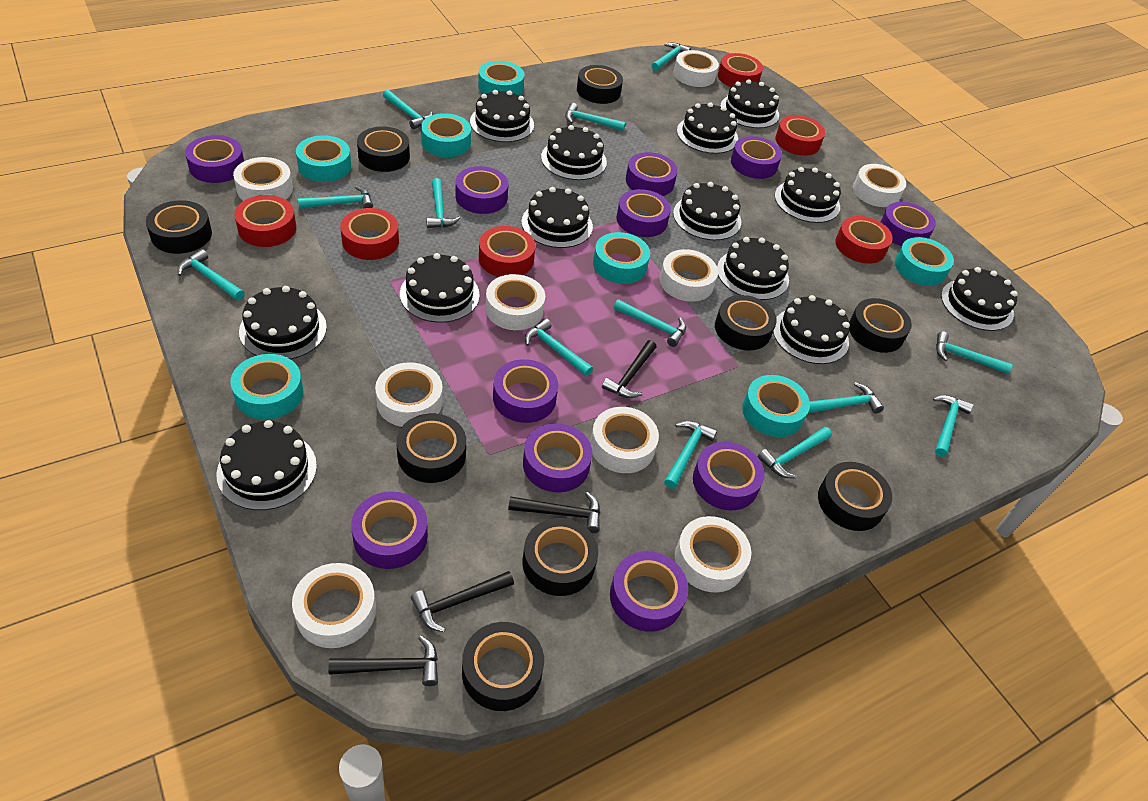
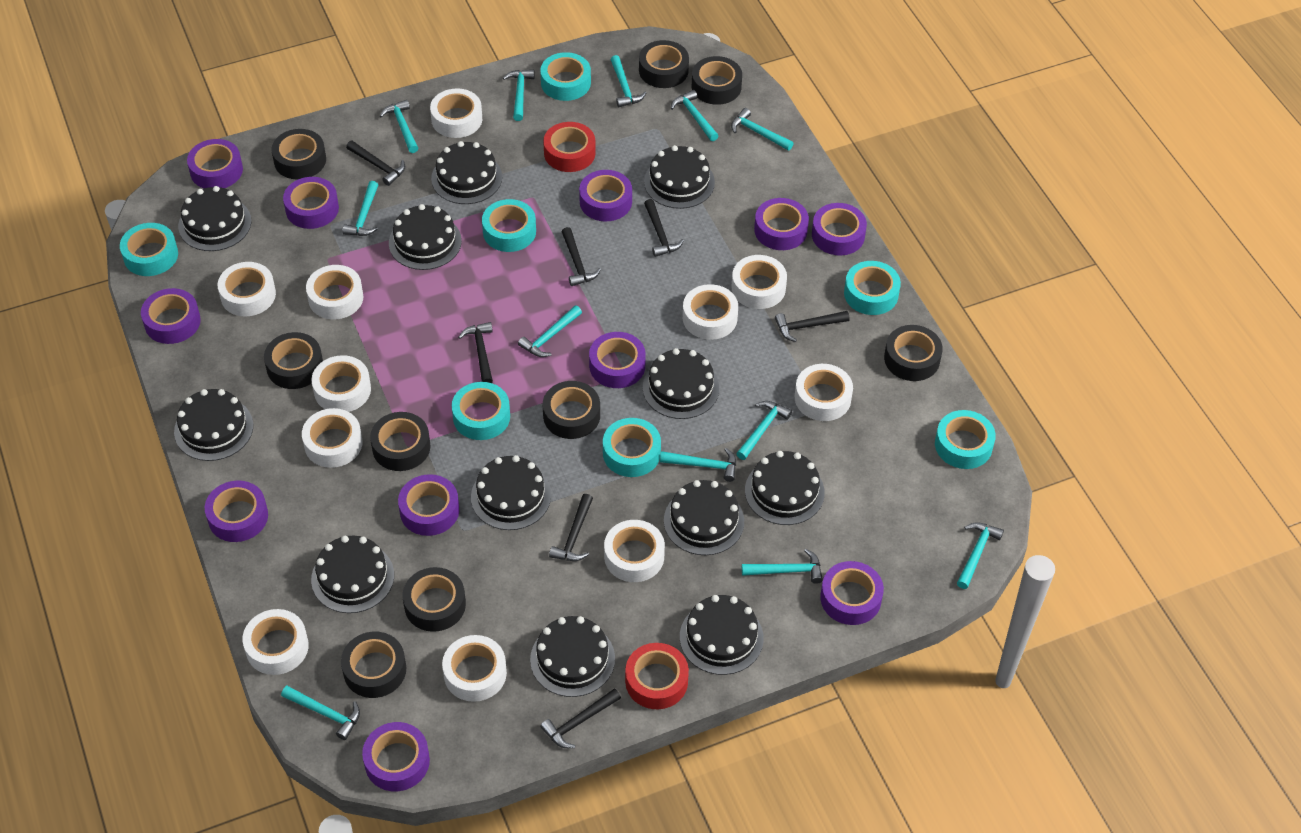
black cake: [217,420,317,510] [239,286,327,359] [400,253,480,323] [470,90,534,142] [521,187,593,248] [541,125,607,180] [673,182,741,240] [677,102,738,154] [717,237,789,300] [720,79,779,128] [773,295,850,364] [775,167,841,223] [941,267,1018,331] = 13 -> [174,389,253,461] [178,186,251,251] [311,536,394,613] [389,204,462,270] [431,141,502,204] [471,455,551,530] [530,616,615,697] [643,348,719,419] [644,145,715,209] [664,480,744,555] [680,595,764,675] [745,451,825,525] = 12
black hammer: [328,636,438,686] [411,571,514,632] [508,492,600,533] [602,340,657,398] = 4 -> [346,141,405,186] [458,322,493,383] [540,688,621,748] [549,494,593,561] [562,227,601,286] [644,199,684,257] [775,311,850,342] = 7
red tape: [234,195,296,247] [340,208,399,260] [479,226,535,277] [718,53,763,87] [775,115,825,156] [835,216,893,264] = 6 -> [543,122,596,172] [625,643,689,709] = 2
turquoise hammer: [178,249,244,301] [298,186,373,209] [383,90,433,129] [426,178,460,228] [525,318,593,376] [565,103,626,131] [614,299,686,347] [651,42,691,71] [664,421,717,489] [758,427,832,478] [808,382,884,414] [933,395,974,457] [936,331,1013,374] = 13 -> [281,686,360,740] [342,181,378,236] [380,100,418,153] [503,70,535,121] [518,305,582,357] [610,55,646,107] [660,448,736,482] [671,90,718,141] [731,108,794,151] [736,401,792,460] [742,549,823,584] [957,522,1004,589] = 12
white tape: [233,157,293,201] [292,563,376,648] [375,362,443,427] [485,274,545,330] [590,407,659,473] [660,249,718,302] [673,50,719,87] [675,516,751,593] [853,164,906,207] = 9 -> [218,262,276,316] [243,609,309,675] [302,408,363,468] [306,265,363,319] [312,355,371,412] [430,88,482,138] [442,635,507,702] [604,520,665,582] [683,284,738,340] [732,255,787,309] [795,364,853,421] = 11

